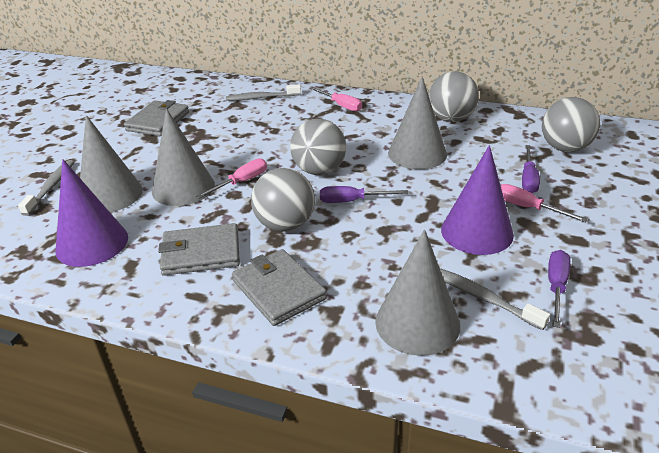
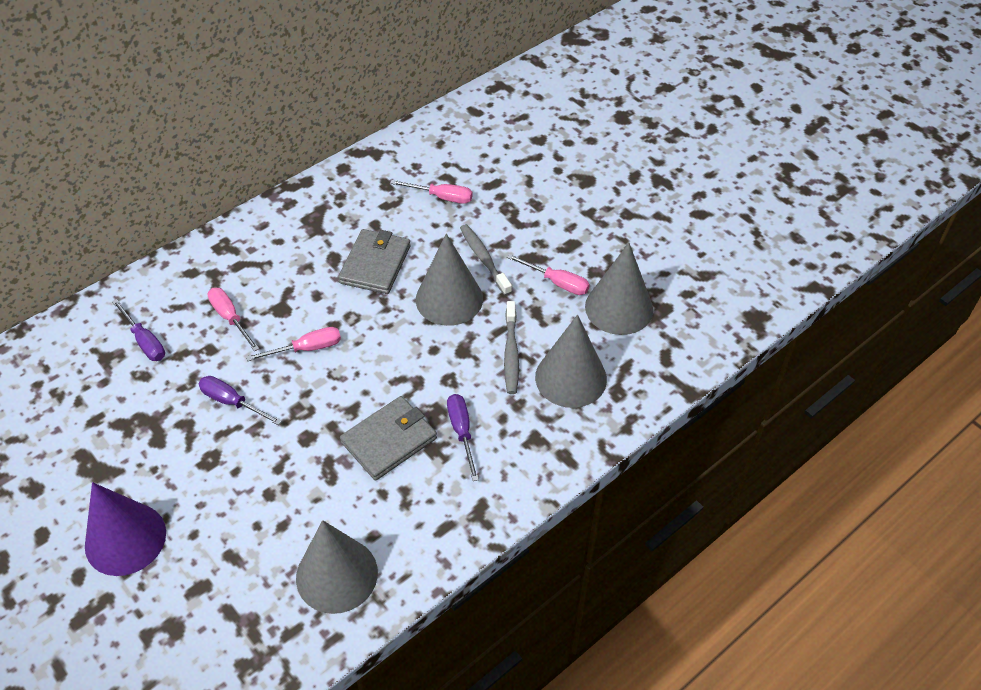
grey ball: [251,168,315,232] [290,119,346,175] [429,71,479,122] [542,97,600,152] = 4 -> none = 0
grey toothbrush: [18,160,74,216] [226,84,301,101] [440,268,550,330] = 3 -> [460,224,512,296] [504,301,519,394] = 2
grey wallet: [124,100,189,136] [158,223,240,276] [232,249,327,326] = 3 -> [338,229,411,294] [340,396,437,481] = 2
pink screwdriver: [196,158,267,198] [310,87,362,112] [501,184,588,222] = 3 -> [208,288,259,351] [246,327,341,361] [390,180,473,204] [507,254,590,295] = 4
purple cone: [56,159,128,267] [441,145,514,255] = 2 -> [85,482,166,576] = 1

